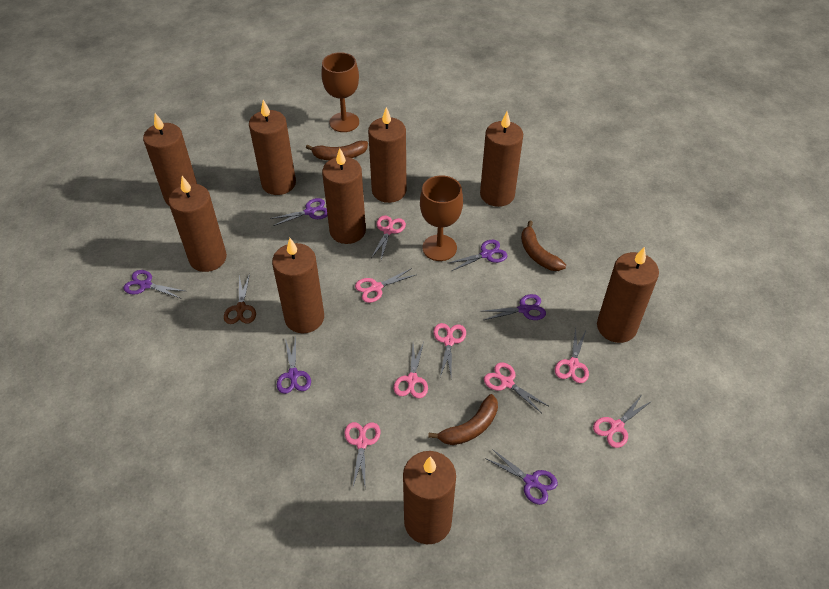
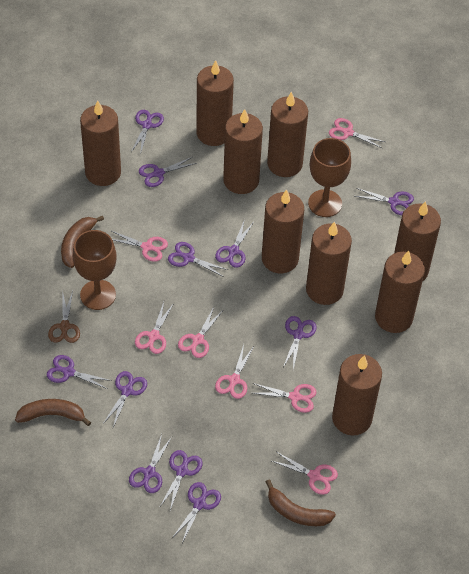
pink scissors: [344,422,381,486] [355,268,415,303] [371,215,406,260] [393,342,428,398] [433,323,466,377] [484,362,548,412] [555,327,589,383] [593,395,652,448] = 8 -> [112,231,168,262] [135,302,174,354] [178,307,223,358] [215,344,254,399] [253,383,317,413] [272,452,338,495] [329,118,385,148] = 7
purple scissors: [123,270,185,298] [270,198,328,226] [277,337,311,394] [449,240,507,271] [484,294,546,320] [485,449,558,505] = 6 -> [47,355,112,389] [103,371,147,427] [129,434,172,493] [131,110,164,155] [139,157,197,187] [159,450,202,510] [168,242,228,277] [172,482,221,543] [215,219,254,268] [283,316,317,370] [355,188,414,215] = 11

